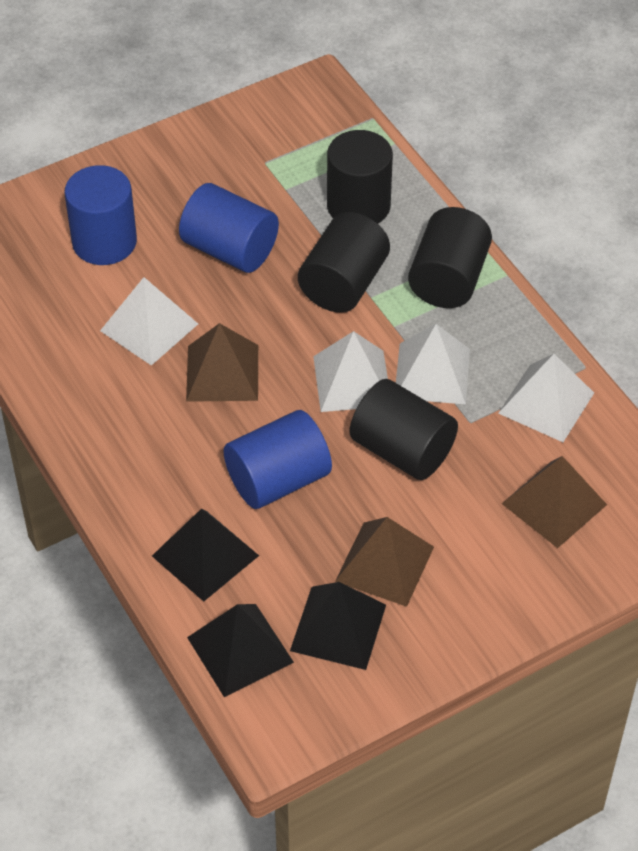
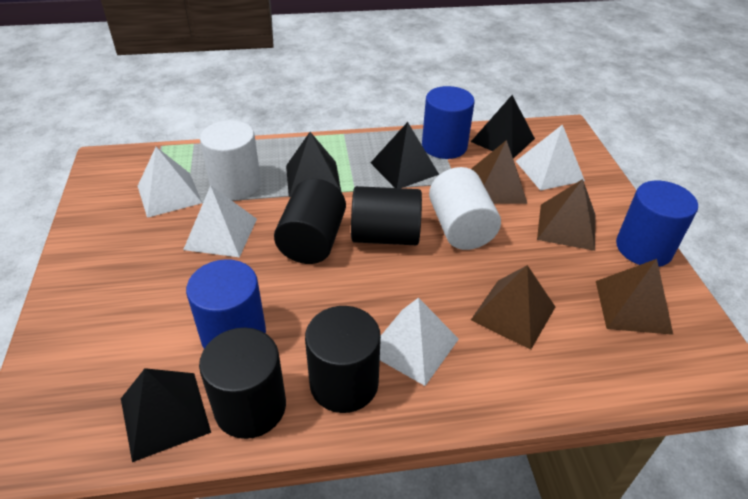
black pyramid: [152,508,259,602] [187,604,294,697] [290,582,386,670] = 3 -> [121,368,211,462] [286,132,341,197] [371,122,439,188] [471,95,535,159] = 4
brown pyramid: [186,323,258,402] [335,517,434,607] [502,456,607,548] = 3 -> [471,140,527,204] [471,265,555,350] [537,179,595,251] [596,259,673,335] = 4
white cylinder: none = 0 -> [200,120,261,200] [429,167,501,250] = 2

